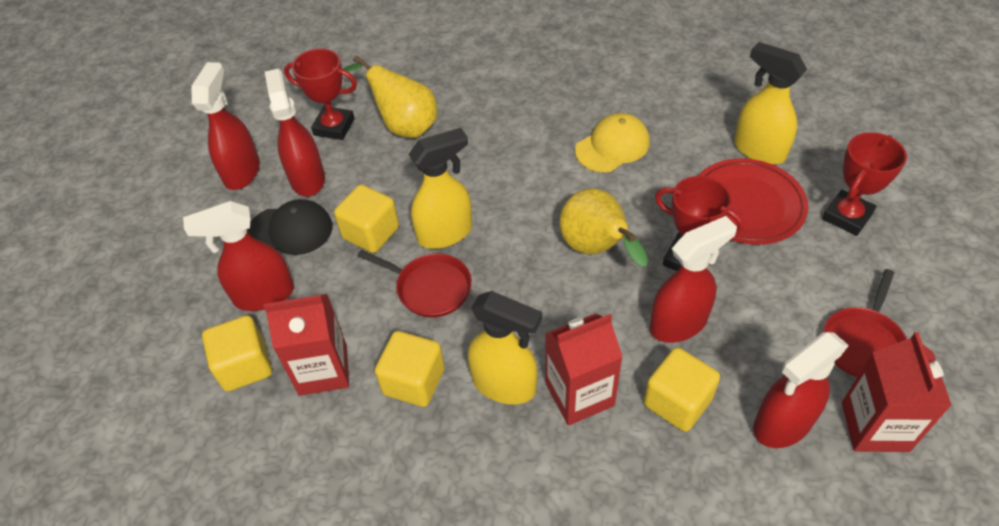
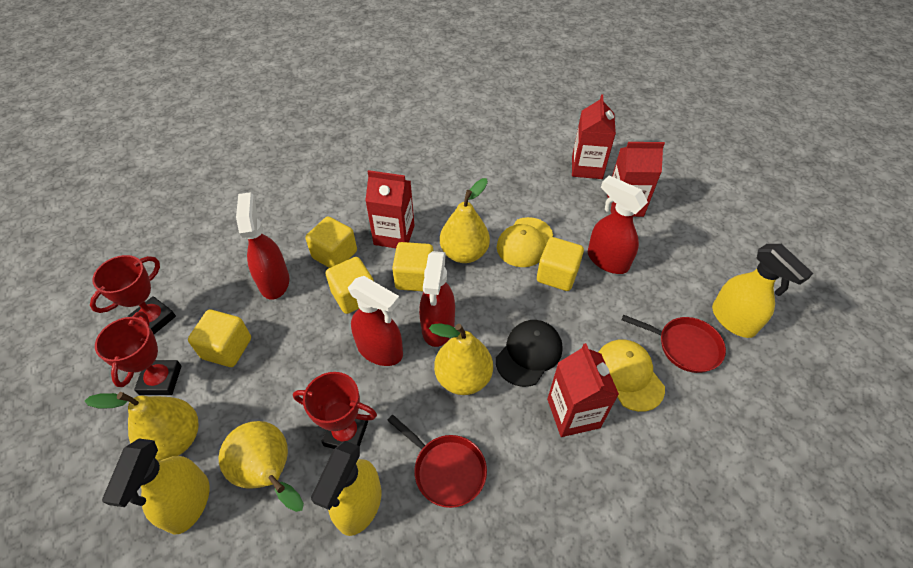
red carton: [263,294,349,396] [545,313,622,426] [842,332,952,452] = 3 -> [365,170,415,248] [547,343,619,437] [572,94,616,179] [607,142,665,217] = 4
red plate: [699,158,808,245] = 1 -> none = 0
red spray bottle: [183,201,294,311] [191,62,260,190] [265,69,325,197] [650,216,737,343] [753,332,849,448] = 5 -> [236,192,289,300] [348,276,403,366] [419,251,455,347] [588,175,648,274] = 4
yellow cap: [575,113,650,173] = 1 -> [497,217,553,267] [598,339,665,412] = 2
yellow cube: [202,315,272,392] [334,184,399,253] [375,331,445,407] [644,348,720,432] = 4 -> [188,310,251,367] [306,217,357,268] [326,257,374,314] [392,242,433,292] [537,237,584,291] = 5
yellow pear: [343,55,437,138] [560,188,648,267] = 2 -> [85,392,199,461] [219,421,304,512] [429,323,493,395] [440,178,490,263] = 4

